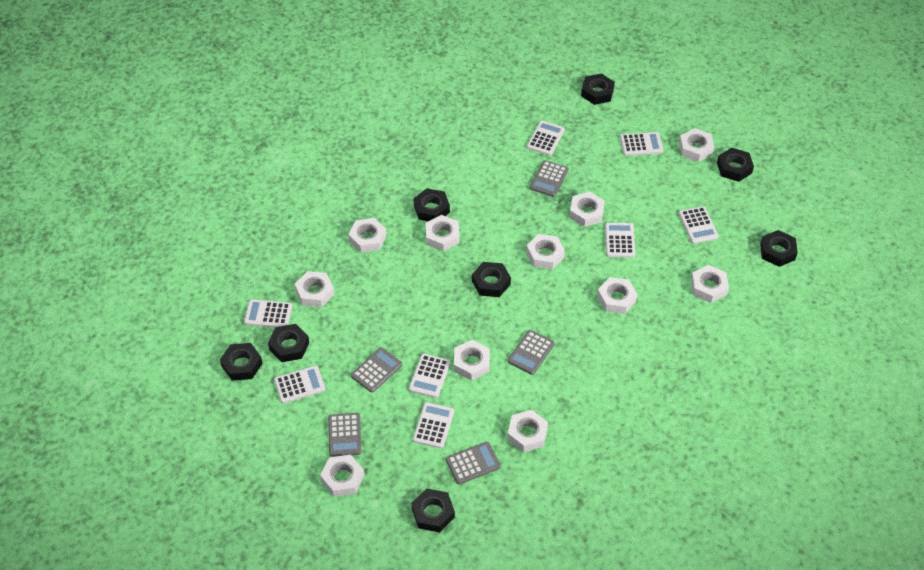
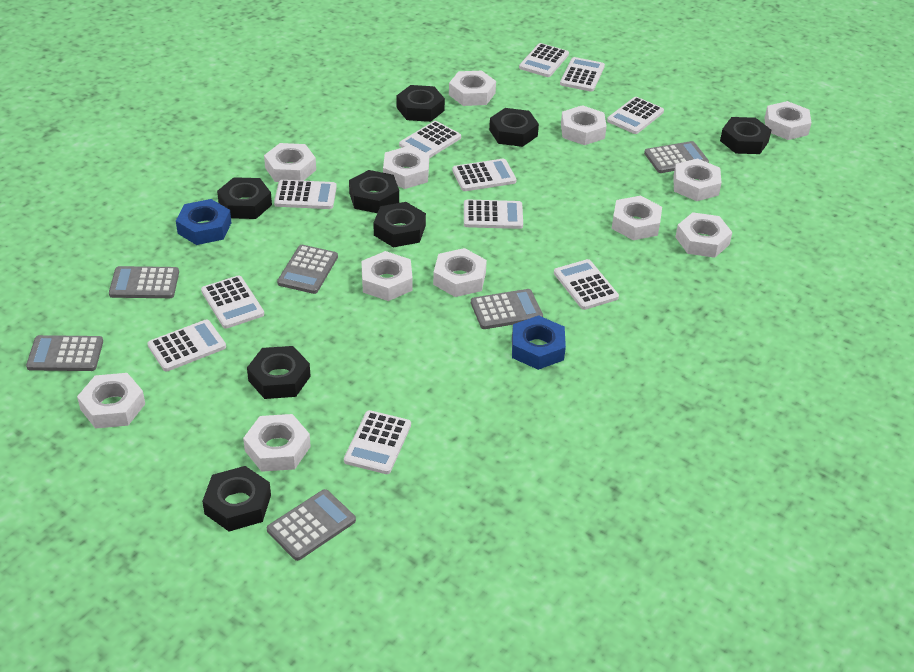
blue nut: none = 0 -> [176,199,231,245] [512,315,566,370] = 2
grey calculator: [328,413,361,457] [351,347,402,393] [446,442,501,484] [508,330,554,375] [530,160,569,197] = 5 -> [26,335,103,371] [109,266,179,298] [267,489,356,561] [277,245,338,294] [471,289,543,329] [644,141,709,173] = 6
white calculator: [244,299,292,327] [274,366,325,403] [409,354,451,398] [413,402,454,448] [527,121,565,156] [605,223,635,258] [620,132,663,156] [679,206,719,244] = 8 -> [147,320,226,371] [201,275,264,329] [274,180,337,209] [344,410,411,474] [399,121,461,158] [452,159,517,191] [464,199,523,229] [519,43,569,77] [554,259,619,310] [560,57,605,92] [607,97,664,134] = 11
white nut: [295,271,334,307] [320,455,364,497] [348,218,387,253] [425,215,460,251] [454,340,490,380] [507,410,548,452] [526,234,565,269] [569,192,605,227] [597,277,638,314] [679,128,714,162] [691,265,729,303] = 11 -> [77,373,145,429] [243,414,311,472] [264,143,316,182] [361,251,413,301] [383,146,429,189] [433,248,487,297] [449,71,496,106] [561,105,607,145] [612,196,662,240] [673,158,722,201] [675,212,732,258] [765,101,811,140] = 12

